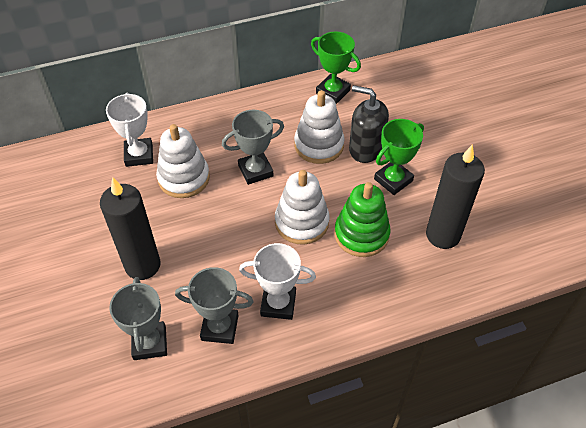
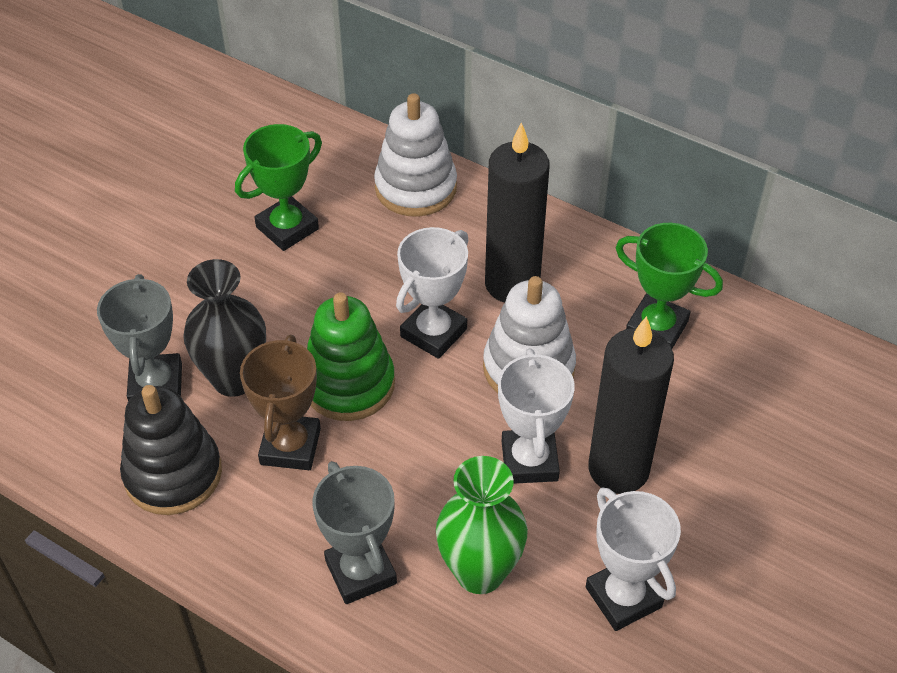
black soap dispenser: [349,85,389,163] = 1 -> none = 0
black stacking toy: none = 0 -> [120,385,222,515] = 1
black vase: none = 0 -> [183,259,266,397] = 1
brown trophy: none = 0 -> [240,335,321,470] = 1
green vase: none = 0 -> [436,456,528,594] = 1
grey trophy: [109,277,167,360] [175,267,254,344] [222,110,284,185] = 3 -> [97,274,182,401] [312,461,397,604] = 2
white stacking toy: [156,124,210,198] [275,170,330,245] [294,90,345,164] = 3 -> [374,93,457,217] [483,276,576,393] = 2
white trophy: [106,92,153,167] [239,243,316,320] = 2 -> [396,227,469,359] [498,349,575,484] [586,487,681,631] = 3

